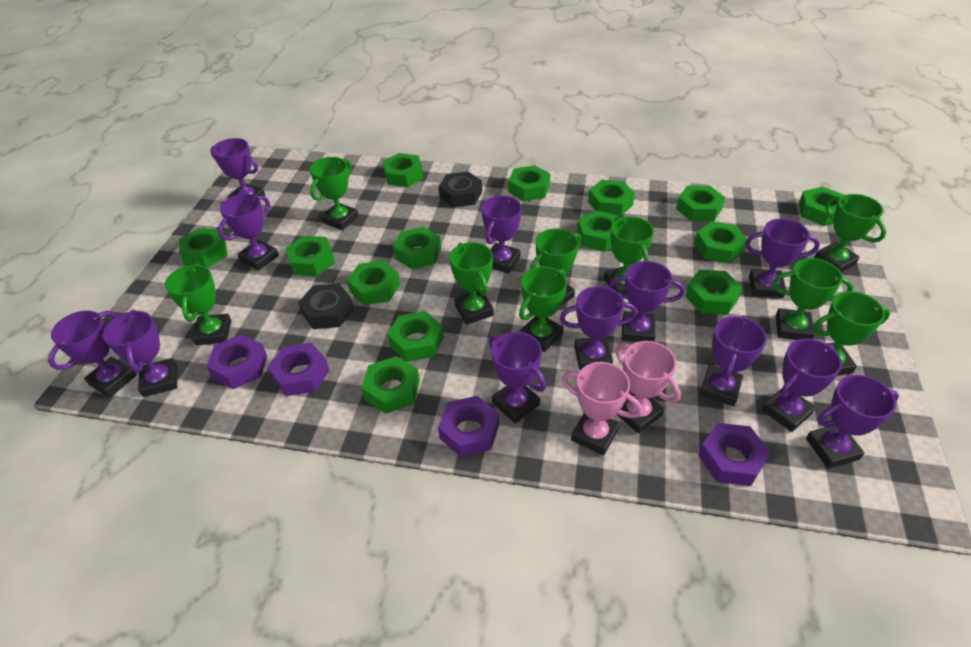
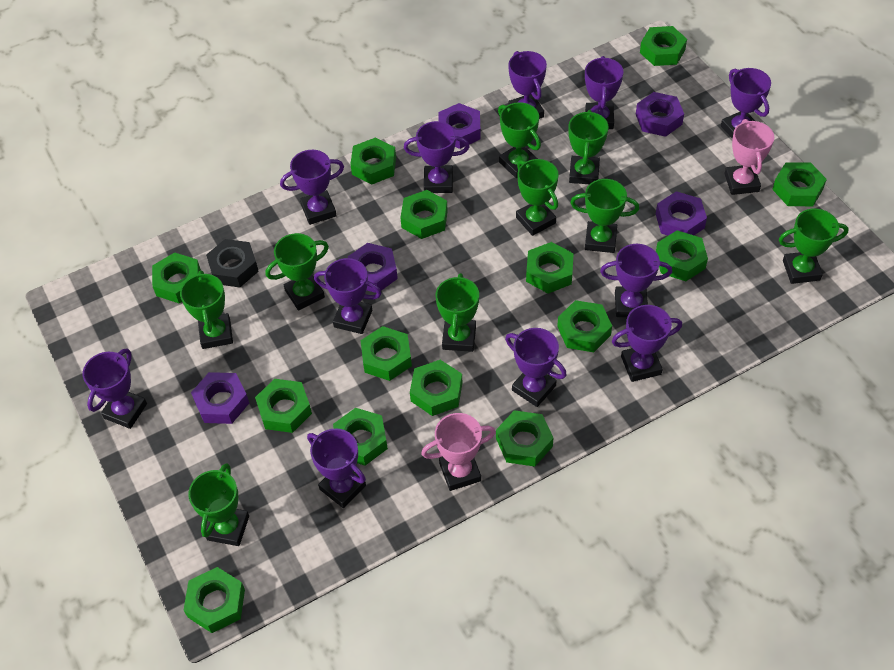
black nut: [298,283,354,329] [438,171,482,208] = 2 -> [206,239,259,287] = 1
purple nut: [206,334,267,389] [267,343,329,396] [438,396,499,457] [698,423,771,486] = 4 -> [191,372,249,424] [348,243,398,293] [438,103,481,149] [636,92,684,137] [656,191,707,236] = 5
purple trophy: [48,310,137,397] [103,310,177,397] [210,138,265,198] [218,194,279,271] [481,196,522,274] [488,332,546,423] [560,286,637,370] [608,261,685,342] [700,316,767,406] [745,218,820,298] [762,339,842,432] [806,375,899,469] = 12 -> [83,349,147,429] [280,150,344,225] [307,429,366,508] [314,258,382,334] [404,121,470,193] [505,328,567,407] [508,51,547,119] [585,56,624,129] [600,244,672,317] [612,305,682,382] [721,68,771,139] = 11

